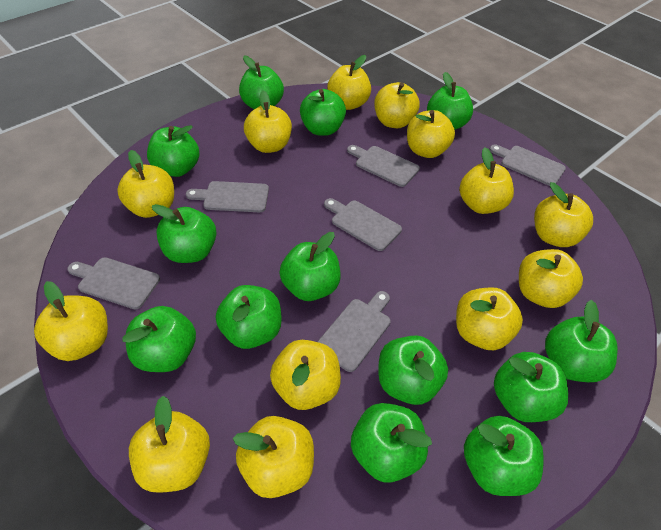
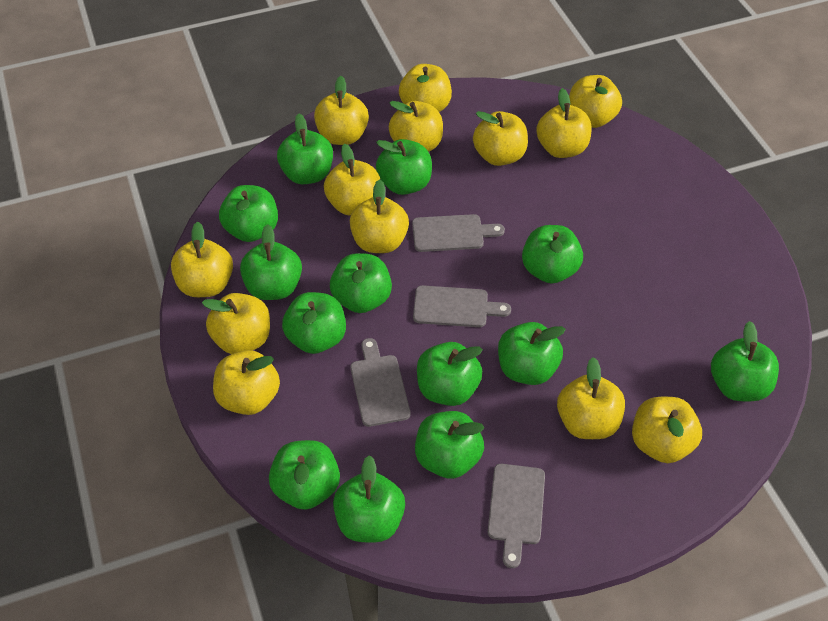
grey cutting board: [67,257,160,309] [186,181,269,212] [317,291,391,372] [324,198,402,251] [347,145,420,187] [489,144,566,186] = 6 -> [351,338,410,427] [412,214,505,252] [413,285,511,327] [488,464,545,568] = 4

